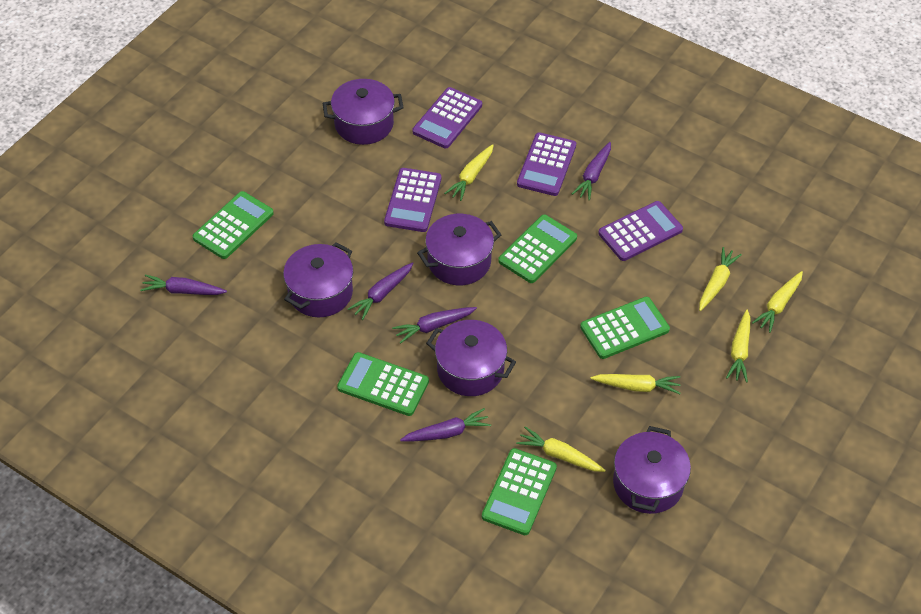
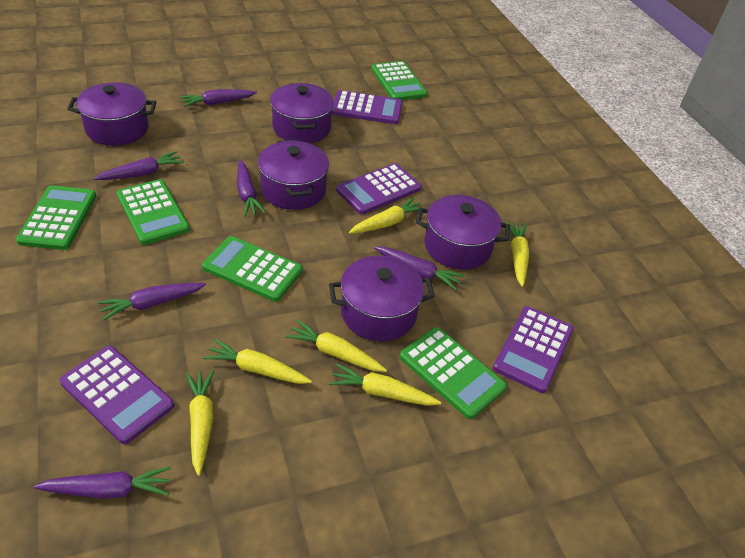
purple carrot: [140,274,227,295] [348,262,414,320] [392,307,477,344] [400,408,491,442] [572,142,611,200] = 5 -> [34,466,171,499] [94,151,184,180] [98,283,206,321] [180,89,257,107] [237,160,266,217] [374,247,465,290] = 6

